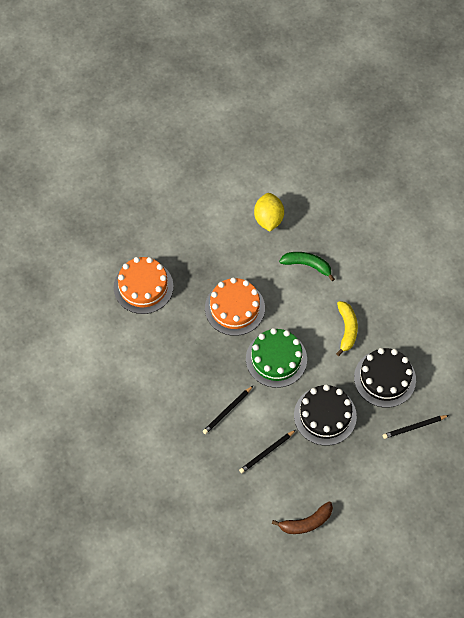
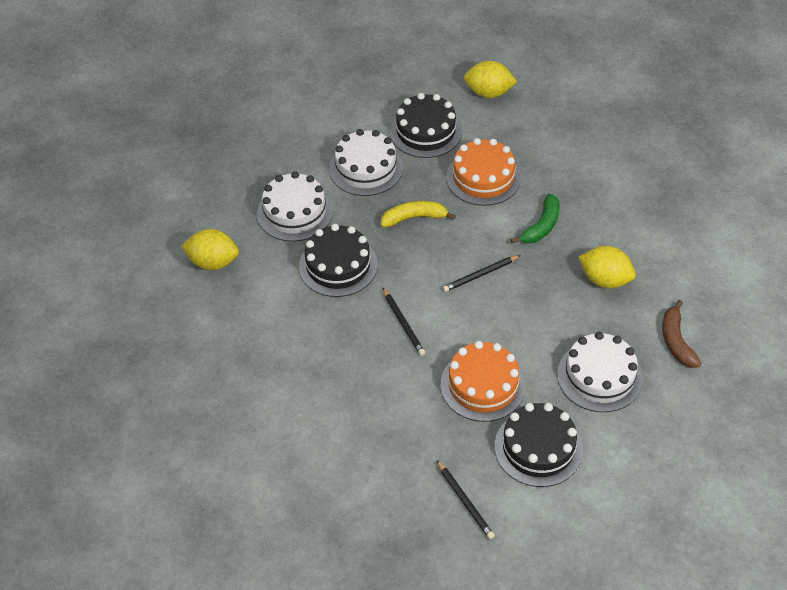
black cake: [294,384,357,446] [354,348,416,408] = 2 -> [299,224,378,297] [390,93,462,158] [495,403,583,487] = 3
green cake: [246,328,307,388] = 1 -> none = 0
white cake: none = 0 -> [257,171,333,242] [329,129,403,196] [557,332,643,412] = 3
yellow lemon: [254,193,284,231] = 1 -> [181,229,239,270] [464,61,517,98] [578,246,636,288] = 3

